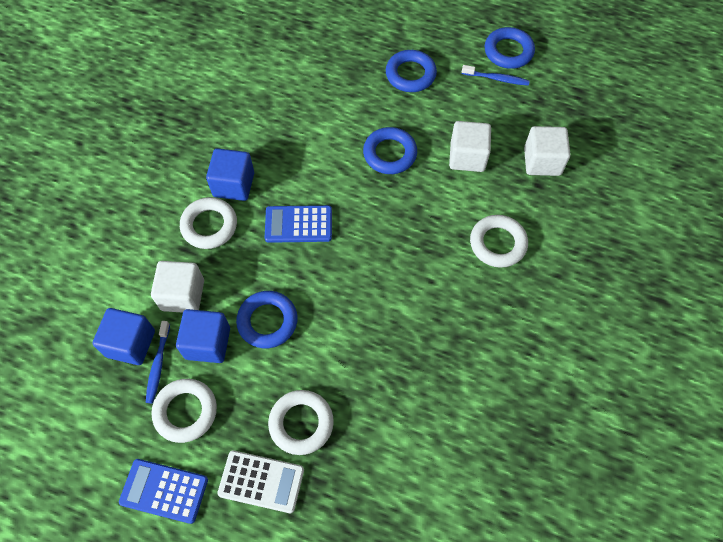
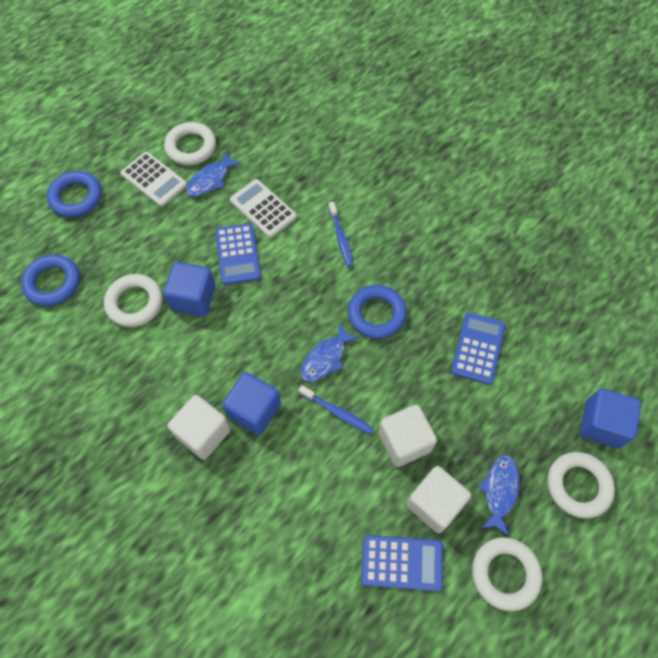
blue calculator: [119,459,208,524] [265,205,332,243] = 2 -> [215,223,261,285] [361,535,443,591] [451,312,505,384] = 3
blue fish: none = 0 -> [186,152,241,196] [300,322,360,382] [478,455,520,536] = 3
blue ring: [236,291,298,348] [363,127,417,174] [386,50,437,92] [485,27,535,69] = 4 -> [21,254,80,306] [46,171,101,217] [348,285,406,339] = 3
white calculator: [217,450,304,513] = 1 -> [120,152,187,207] [230,179,297,238] = 2

